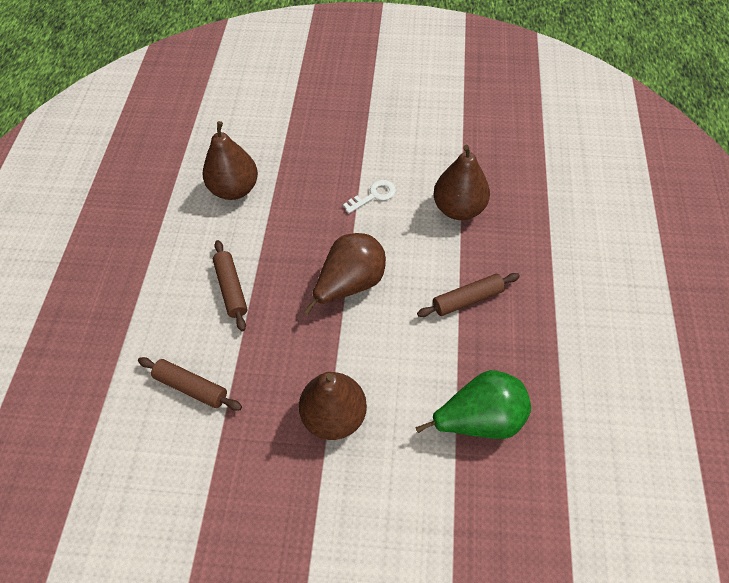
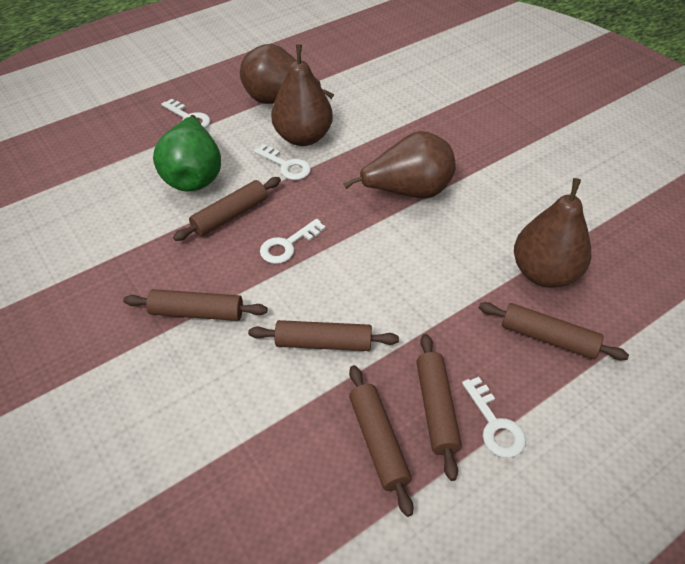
brown rolling pin: [138,357,242,411] [213,240,247,331] [417,273,520,317] = 3 -> [123,289,267,321] [173,177,281,241] [248,320,399,351] [349,365,413,517] [416,334,462,481] [479,302,629,360] = 6
white key: [343,180,396,214] = 1 -> [161,99,210,128] [254,144,311,180] [260,219,326,264] [462,377,526,458] = 4

